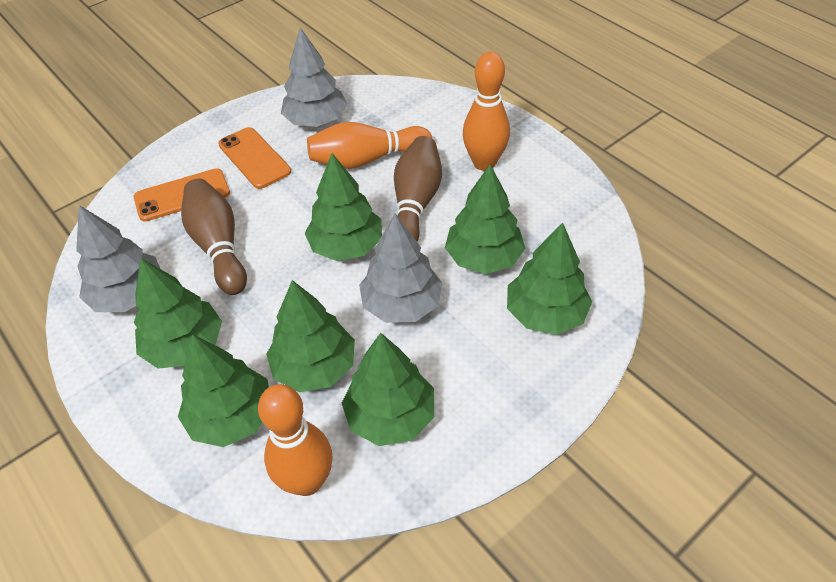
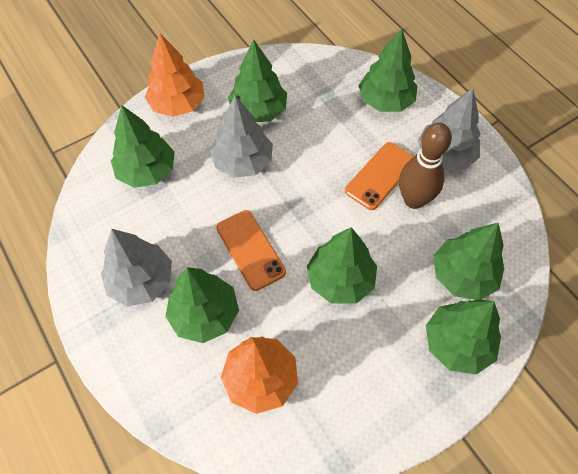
brown bowling pin: [181,178,247,295] [394,136,442,242] = 2 -> [399,123,452,209] = 1
orange bowling pin: [258,384,332,496] [307,122,432,169] [463,52,510,171] = 3 -> none = 0
orange tree: none = 0 -> [145,33,205,117] [221,336,298,414] = 2

